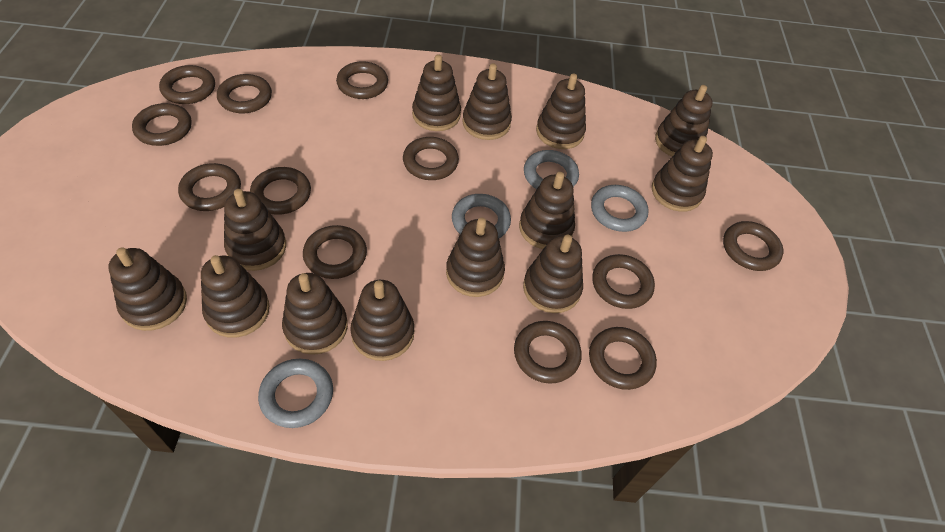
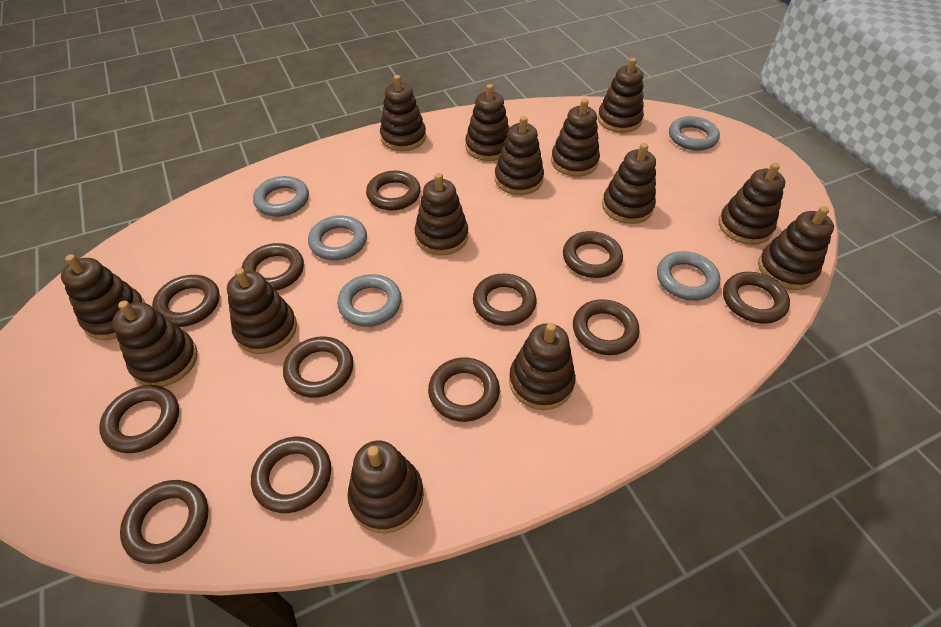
brown stacking toy: [108,247,187,331] [201,255,270,338] [224,189,286,271] [282,273,348,355] [350,280,414,361] [412,54,461,131] [446,217,505,297] [462,64,512,140] [519,172,575,249] [523,235,583,313] [536,73,586,149] [652,136,713,212] [655,85,712,157] = 13 -> [61,254,145,340] [112,300,198,387] [227,268,297,354] [347,441,424,533] [380,75,426,151] [414,173,468,255] [465,84,509,161] [495,116,544,195] [509,323,576,410] [551,99,600,177] [597,58,644,133] [602,143,656,224] [718,163,785,245] [758,206,834,290] = 14
grey ring: [258,359,333,428] [452,194,511,238] [524,150,579,189] [591,185,649,232] = 4 -> [253,176,309,217] [308,215,367,260] [337,274,402,327] [657,251,720,301] [669,116,720,151] = 5

